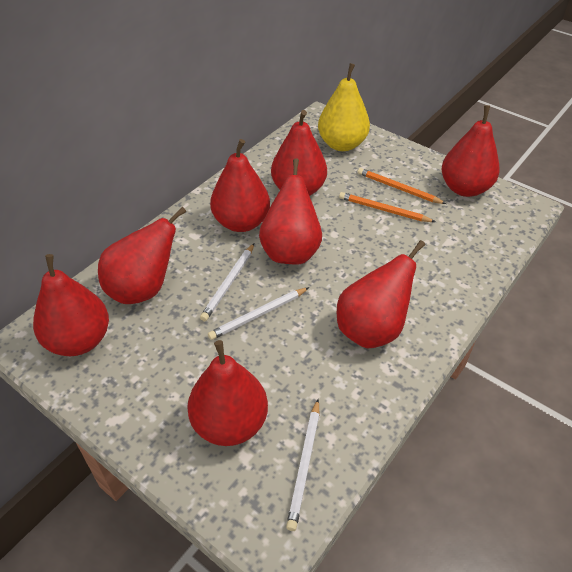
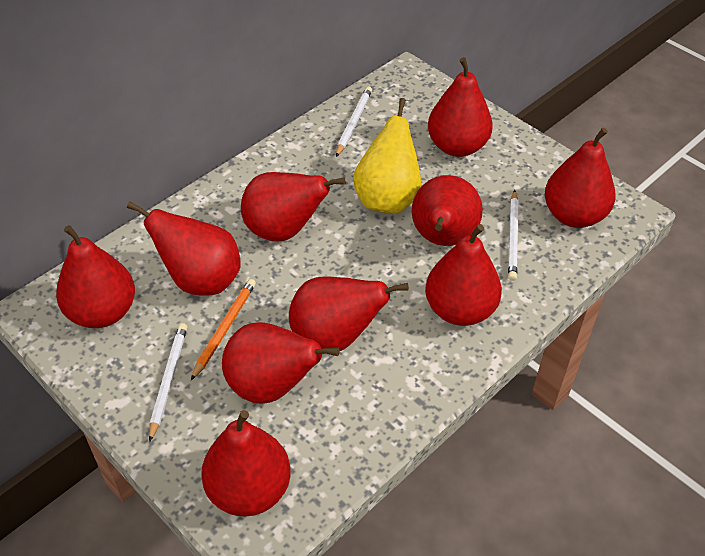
orange pencil: [339,192,436,222] [358,168,446,204] = 2 -> [191,279,256,380] = 1
red pear: [33,254,109,356] [98,207,187,304] [187,340,268,446] [210,139,270,232] [259,158,322,264] [271,110,327,196] [337,240,425,348] [442,105,500,197] = 8 -> [56,225,135,328] [127,201,241,296] [201,410,291,517] [222,322,340,404] [241,172,346,241] [289,276,409,351] [412,175,483,246] [425,224,502,326] [428,57,493,157] [545,128,616,228] = 10

